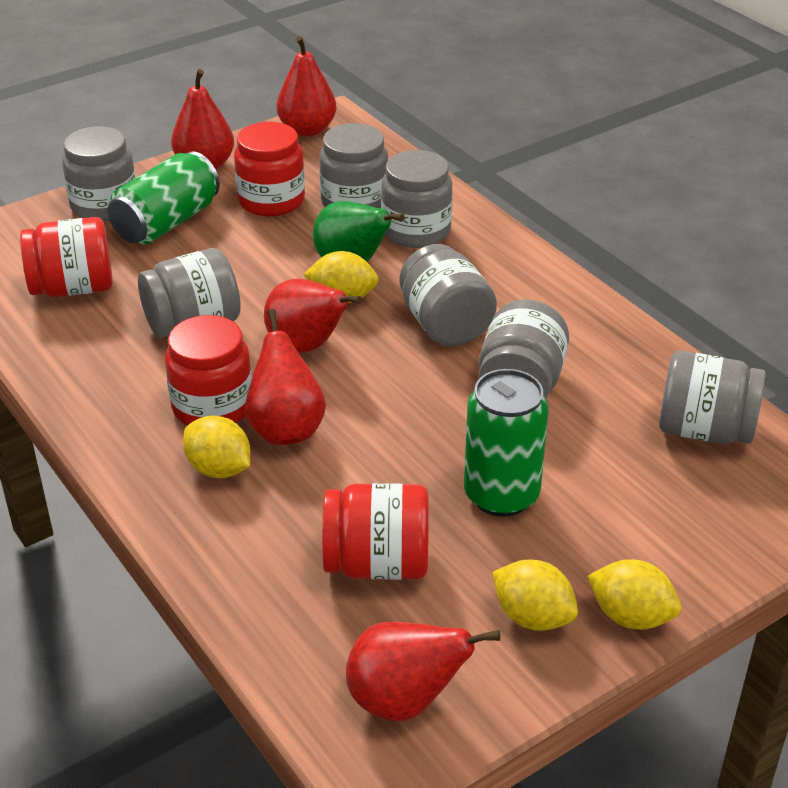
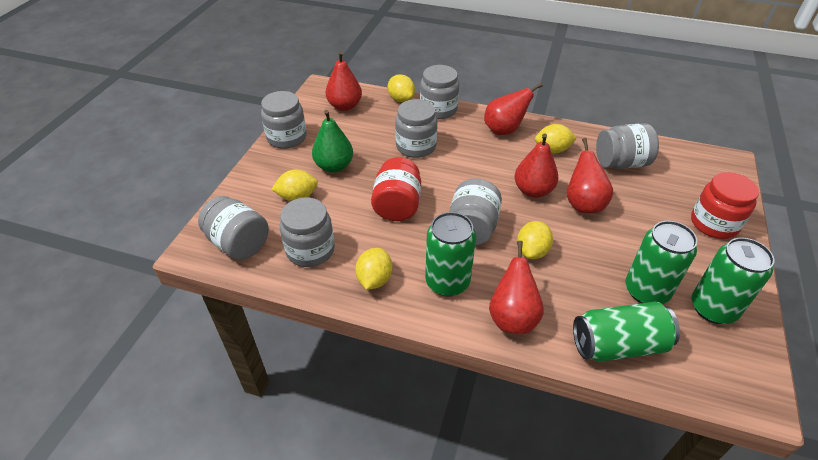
green can: [108,151,220,245] [464,369,548,517] = 2 -> [425,212,476,297] [573,302,680,362] [625,221,698,304] [691,238,774,324] = 4
red jar: [20,217,113,297] [165,315,252,426] [234,122,305,217] [322,483,429,580] = 4 -> [371,157,421,221] [691,172,759,239] = 2
yellow lemon: [183,415,250,478] [303,251,379,303] [492,560,578,631] [587,559,681,630] = 4 -> [271,170,318,201] [355,248,392,290] [388,74,415,102] [517,221,553,259] [535,124,577,153] = 5

